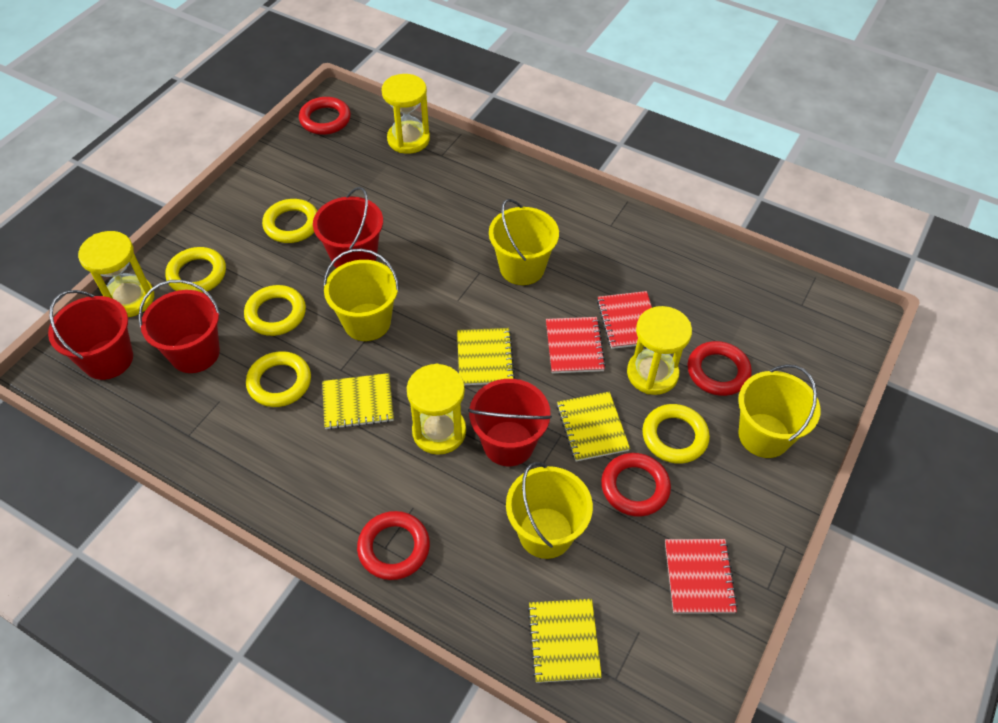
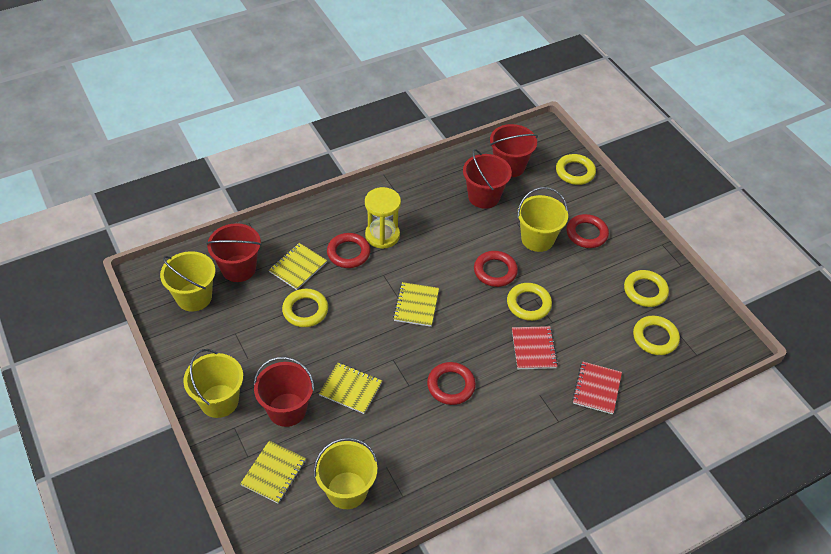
red notebook: [546,317,606,373] [597,291,652,349] [665,539,738,613] = 3 -> [512,326,558,369] [572,362,622,414] = 2
yellow hourglass: [78,231,154,317] [382,74,430,154] [407,364,466,455] [627,306,692,395] = 4 -> [365,187,401,249] = 1

